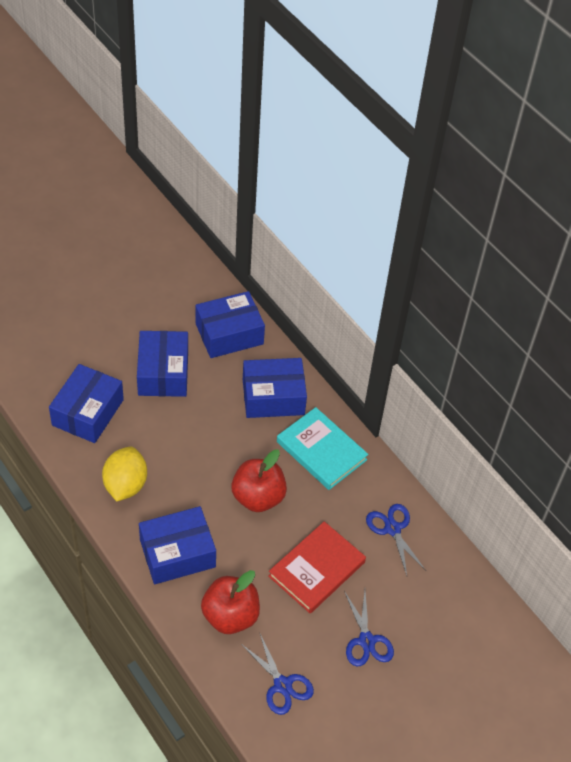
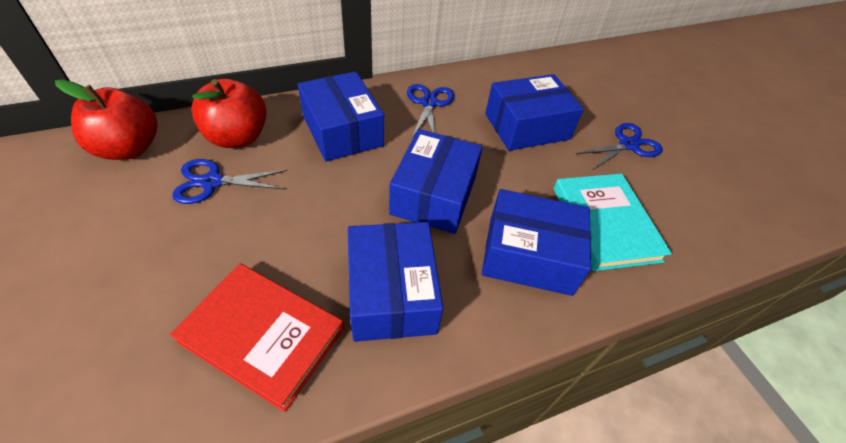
yellow lemon: [102,447,147,501] = 1 -> none = 0

